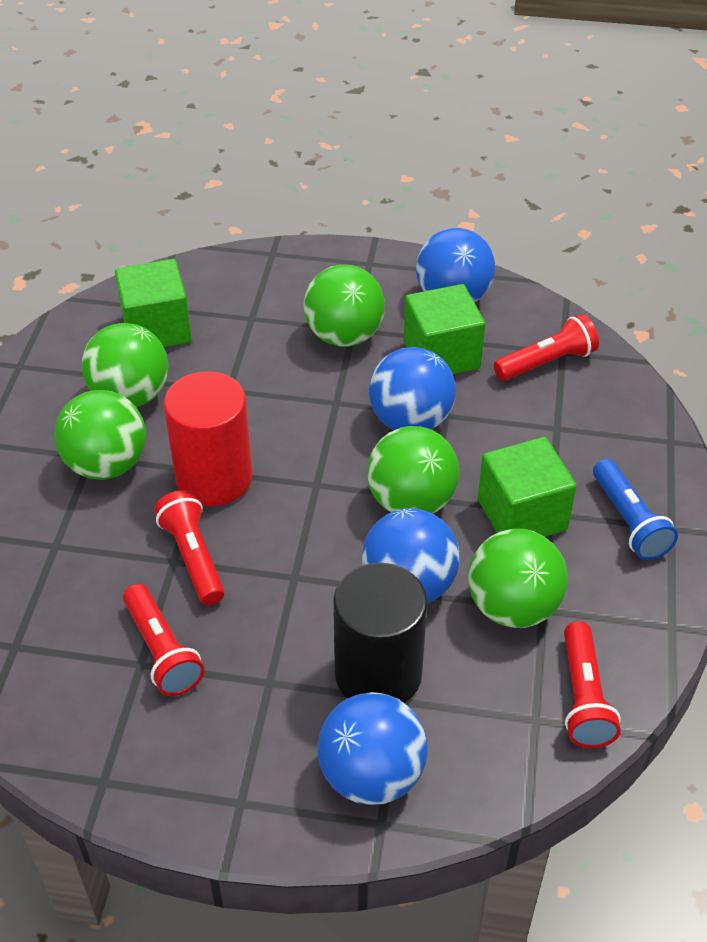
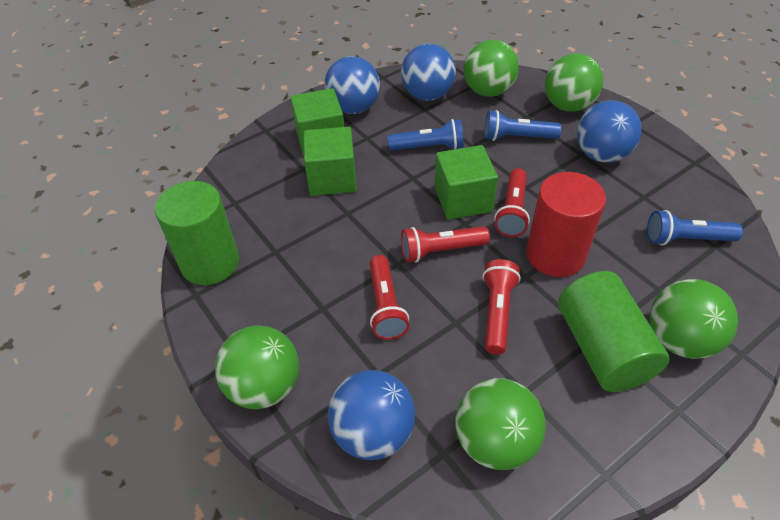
black cylinder: [333,563,428,703] = 1 -> none = 0
blue flashlight: [593,459,678,560] = 1 -> [388,119,464,151] [484,110,562,141] [647,210,743,245] = 3
green cylinder: none = 0 -> [155,181,239,285] [558,271,670,392] = 2

